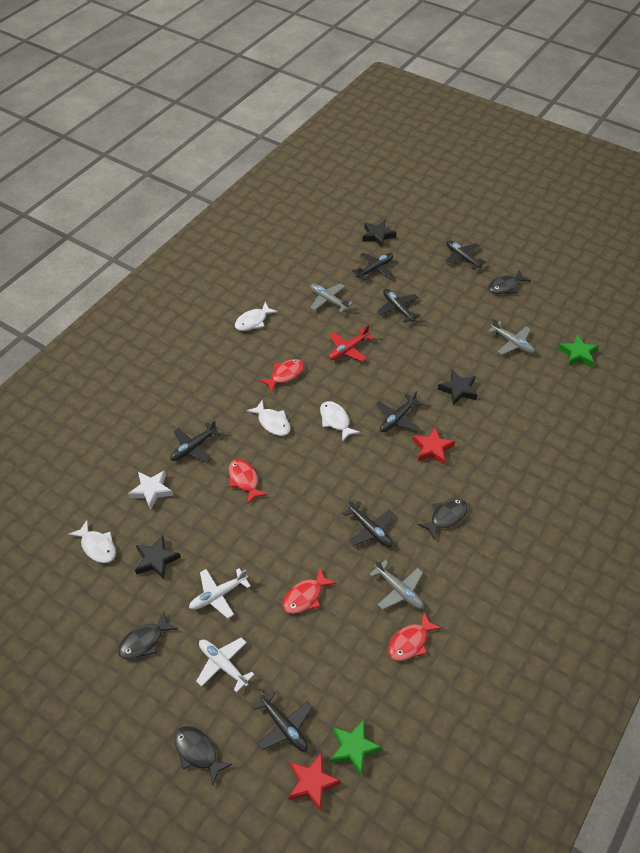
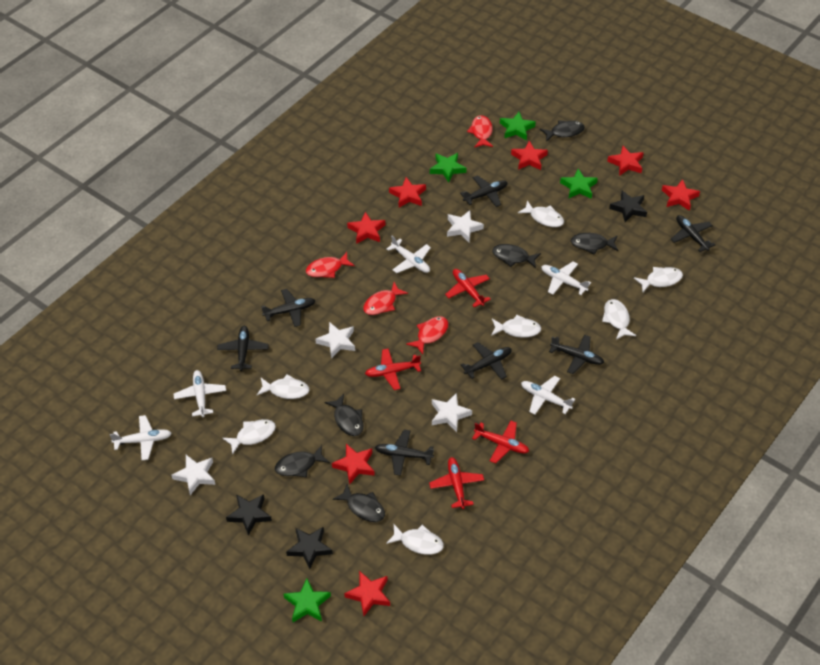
black fish: [118,611,178,659] [174,726,233,786] [418,498,468,539] [488,270,531,294] = 4 -> [275,445,330,477] [325,394,363,436] [333,484,385,522] [492,244,541,268] [540,120,585,142] [571,233,618,255] = 6
green star: [330,720,382,775] [558,334,599,367] = 2 -> [284,579,331,622] [430,153,466,183] [500,112,536,141] [560,169,598,199] = 4
grey plane: [310,284,353,313] [369,559,424,610] [488,318,535,355] = 3 -> none = 0
red plane: [329,325,374,362] = 1 -> [365,348,421,390] [429,457,484,509] [445,269,491,307] [472,421,529,464] = 4
red star: [288,752,341,812] [412,427,455,465] = 2 -> [332,444,375,485] [344,571,390,616] [347,212,385,244] [389,177,426,208] [511,141,548,170] [607,146,644,176] [662,179,700,211] = 7
white fish: [68,520,116,563] [235,302,278,331] [246,401,291,436] [320,401,360,442] = 4 -> [223,419,276,455] [257,374,309,399] [386,524,444,555] [491,315,541,338] [518,200,564,227] [602,299,636,340] [634,267,683,292] = 7
white plane: [189,568,251,618] [196,637,255,693] = 2 -> [110,415,171,460] [173,370,226,417] [386,236,431,273] [521,376,575,414] [541,262,591,295] = 5
white star: [128,470,173,510] = 1 -> [172,455,215,495] [315,322,355,358] [432,393,472,432] [447,210,484,242] = 4

